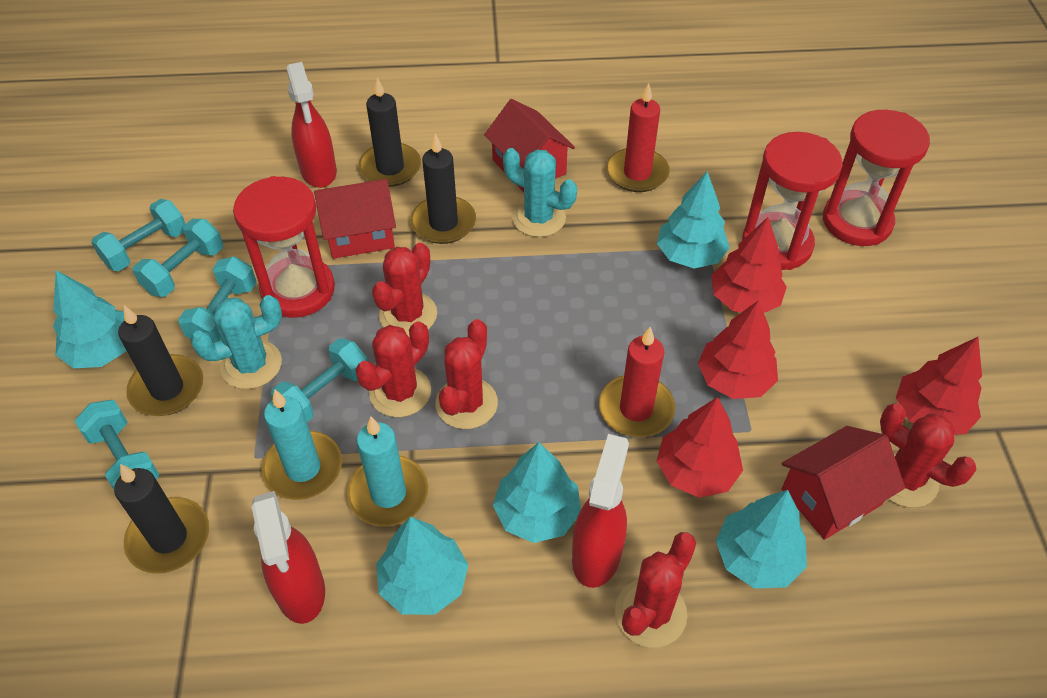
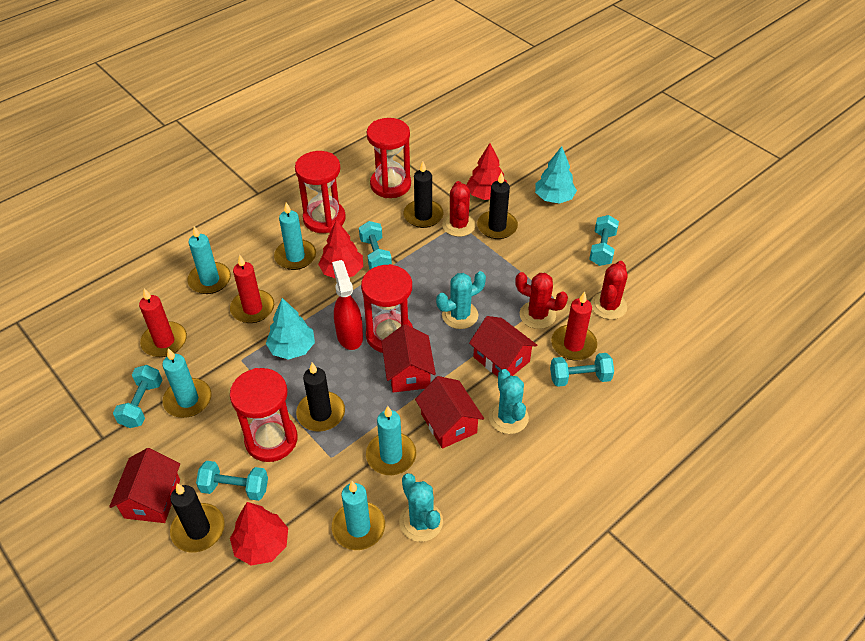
red cactus: [355,321,431,417] [372,243,437,337] [436,319,498,429] [615,532,696,648] [880,403,977,508] = 5 -> [442,181,476,237] [515,272,568,329] [591,261,628,320] = 3
red candle: [599,327,675,438] [607,83,670,192] = 2 -> [139,288,187,357] [230,254,274,323] [551,291,597,360] = 3
red hourglass: [233,176,335,318] [742,132,843,270] [823,110,930,246] = 3 -> [230,368,297,462] [295,151,346,233] [361,264,413,353] [367,118,411,198] = 4
red house: [314,179,396,259] [484,99,575,192] [781,426,905,540] = 3 -> [109,448,180,523] [381,324,436,393] [415,376,484,449] [469,316,537,377] = 4
red spray bottle: [251,491,325,624] [287,62,337,188] [572,434,629,588] = 3 -> [332,260,363,350] = 1
red tree: [657,397,743,498] [698,300,778,399] [711,217,787,313] [896,337,982,435] = 4 -> [230,502,288,566] [318,220,363,279] [466,143,507,200] = 3
turquoise cactus: [190,295,282,389] [503,148,577,237] = 2 -> [399,473,443,542] [436,271,486,329] [488,369,529,434] = 3
turquoise candle: [262,390,342,500] [347,417,428,527] = 2 -> [163,348,211,418] [187,226,231,294] [274,202,316,270] [332,481,385,550] [366,406,416,475] = 5
turquoise tree: [53,270,127,369] [376,516,468,615] [493,442,581,543] [657,172,730,268] [716,490,807,589] = 5 -> [266,298,315,360] [535,146,577,204] = 2

